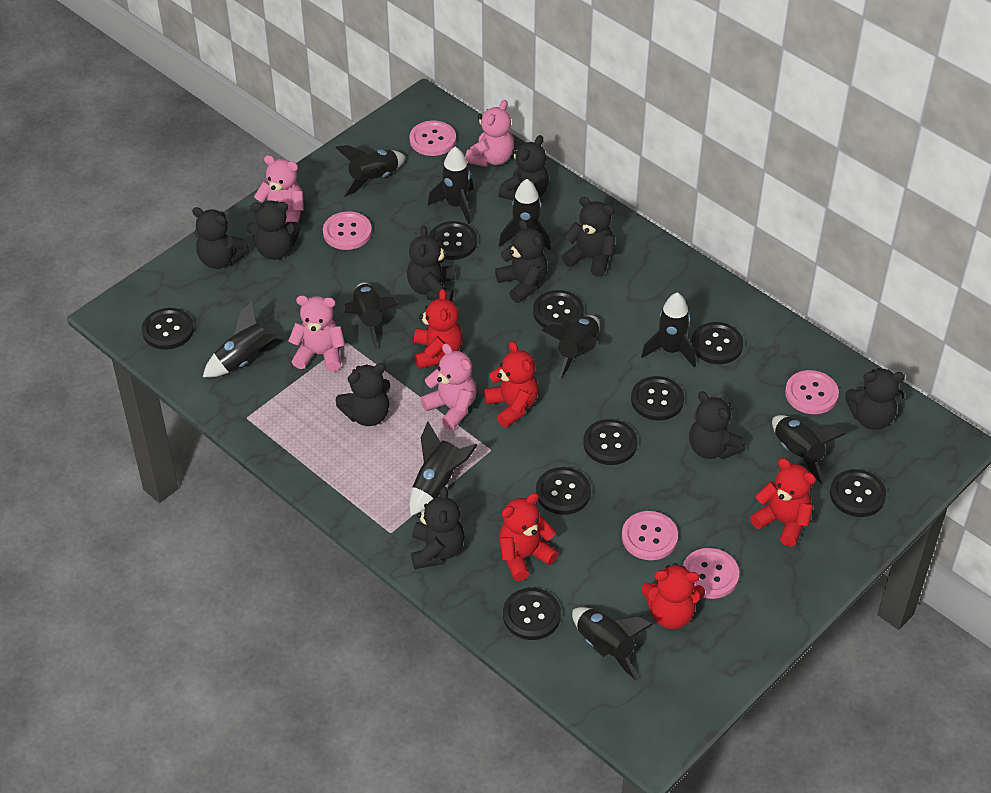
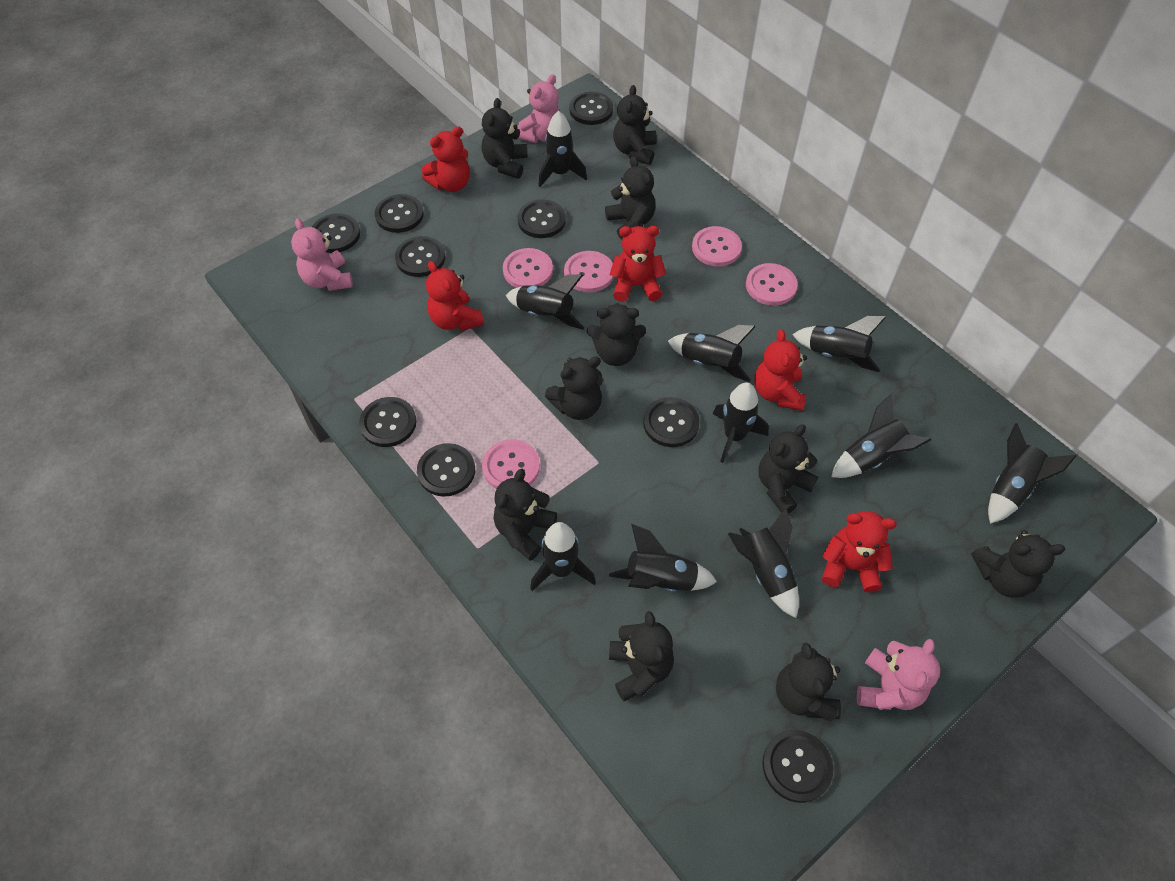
pink teddy bear: [254,155,304,223] [288,295,345,372] [420,343,476,430] [465,100,514,167] = 4 -> [291,218,353,291] [517,74,560,143] [857,639,940,710] = 3

